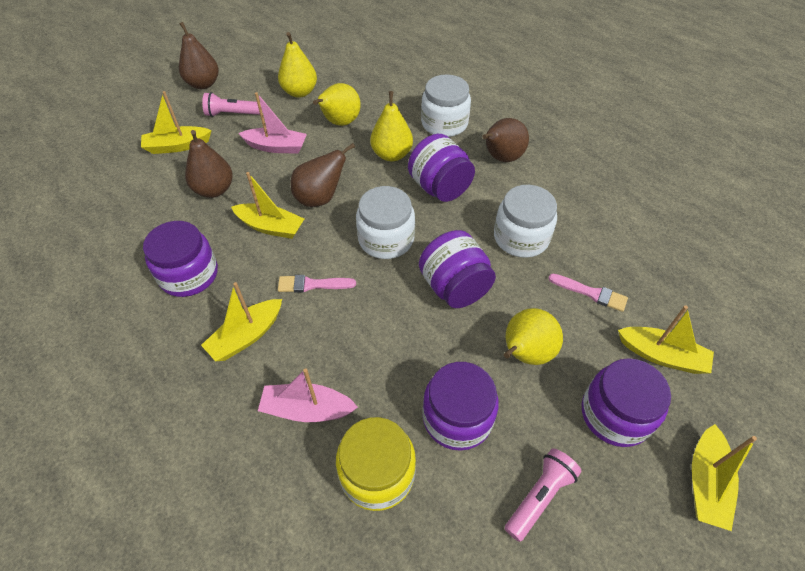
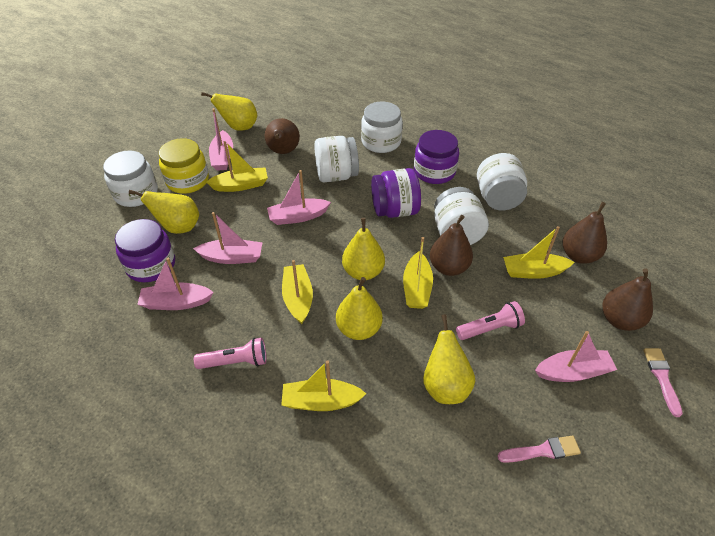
pink boat: [238,92,307,154] [258,368,358,422] = 2 -> [137,258,214,310] [193,212,263,264] [209,108,233,171] [267,170,331,225] [535,331,617,382] = 5
purple jar: [143,221,218,297] [408,134,475,202] [419,230,496,308] [422,362,499,451] [582,358,671,447] = 5 -> [115,219,175,282] [371,168,421,218] [414,130,459,184] = 3
white jar: [356,186,415,259] [421,75,471,137] [494,185,557,258] = 3 -> [103,151,158,207] [314,136,359,182] [361,102,403,153] [434,187,489,245] [477,153,527,210] = 5
yellow pear: [278,32,317,98] [313,83,361,126] [370,91,413,161] [504,308,563,365] = 4 -> [129,190,199,234] [201,92,257,131] [336,277,383,340] [342,218,385,280] [423,314,475,404] = 5

